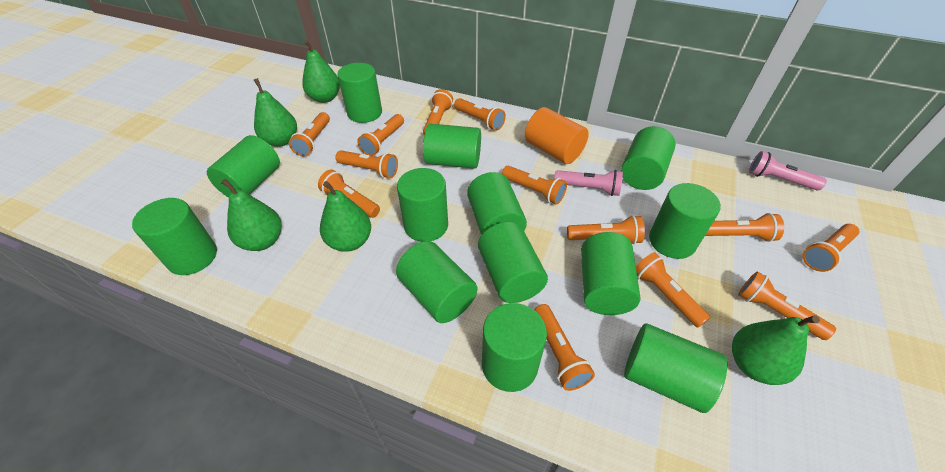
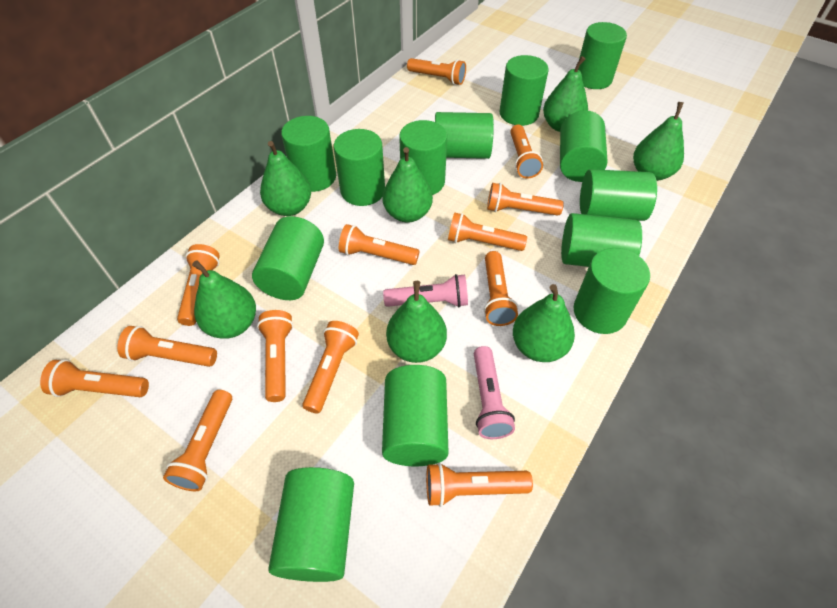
green pear: [221,179,282,251] [254,78,297,147] [302,40,340,103] [320,181,371,252] [732,315,820,385] = 5 -> [192,260,256,339] [260,141,311,216] [382,147,433,223] [386,281,447,363] [513,284,575,362] [543,56,588,132] [633,102,684,181] = 7
orange cylinder: [525,107,589,164] = 1 -> none = 0

